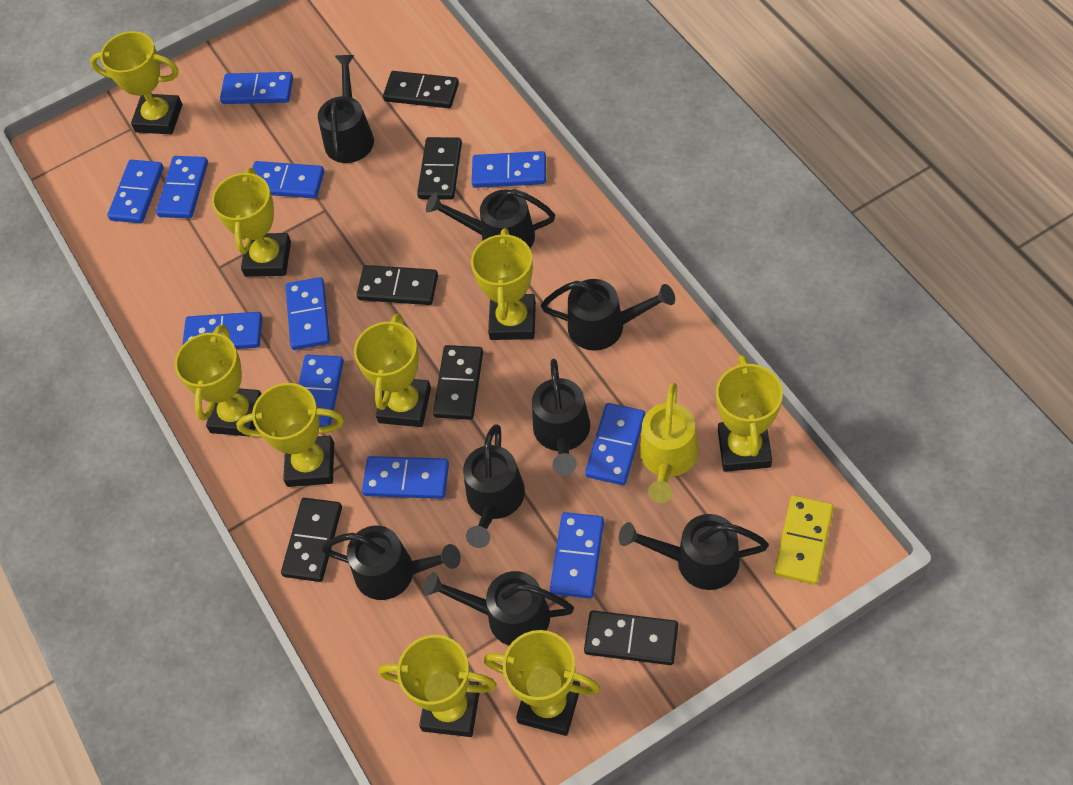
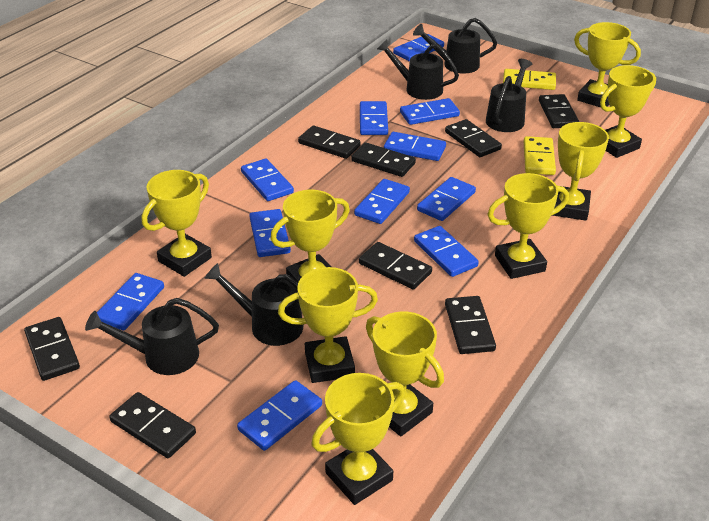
black domino: [281,498,342,582] [357,265,438,305] [383,71,459,108] [417,137,462,200] [433,345,483,420] [584,610,678,665] = 6 -> [24,317,80,381] [110,392,196,458] [298,125,361,159] [351,142,416,177] [359,242,432,290] [445,119,502,157] [445,296,496,354] [539,94,579,128] = 8
black watering can: [318,55,374,163] [321,526,461,600] [424,571,574,646] [426,189,555,248] [463,424,525,548] [532,359,590,475] [541,279,675,350] [619,514,769,590] = 8 -> [85,298,219,375] [204,263,304,346] [377,39,459,100] [413,18,497,74] [486,59,532,132] = 5
yellow domino: [774,495,834,585] = 1 -> [503,69,556,90] [524,136,556,175] = 2
yellow watering can: [640,383,698,503] = 1 -> none = 0

